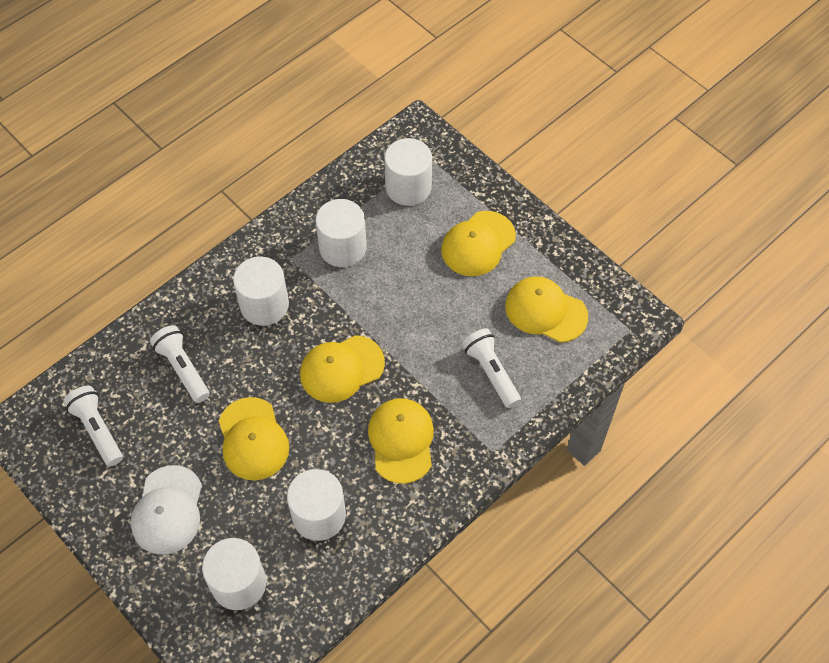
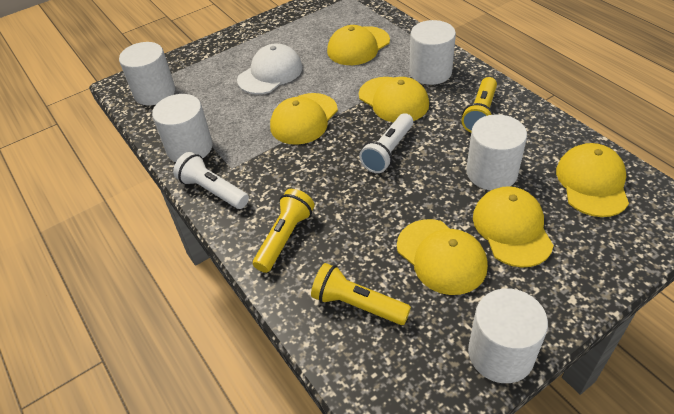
white flashlight: [63,386,123,467] [150,325,210,403] [462,328,521,408] = 3 -> [173,152,249,209] [359,113,413,173] = 2
yellow cap: [219,397,289,480] [300,335,385,403] [368,398,434,484] [441,211,516,276] [505,276,588,343] = 5 -> [270,93,338,145] [327,25,390,65] [359,77,429,123] [397,219,488,295] [473,186,554,268] [556,143,629,217] = 6
yellow flashlight: none = 0 -> [253,189,315,273] [311,263,411,325] [462,77,497,133] = 3

